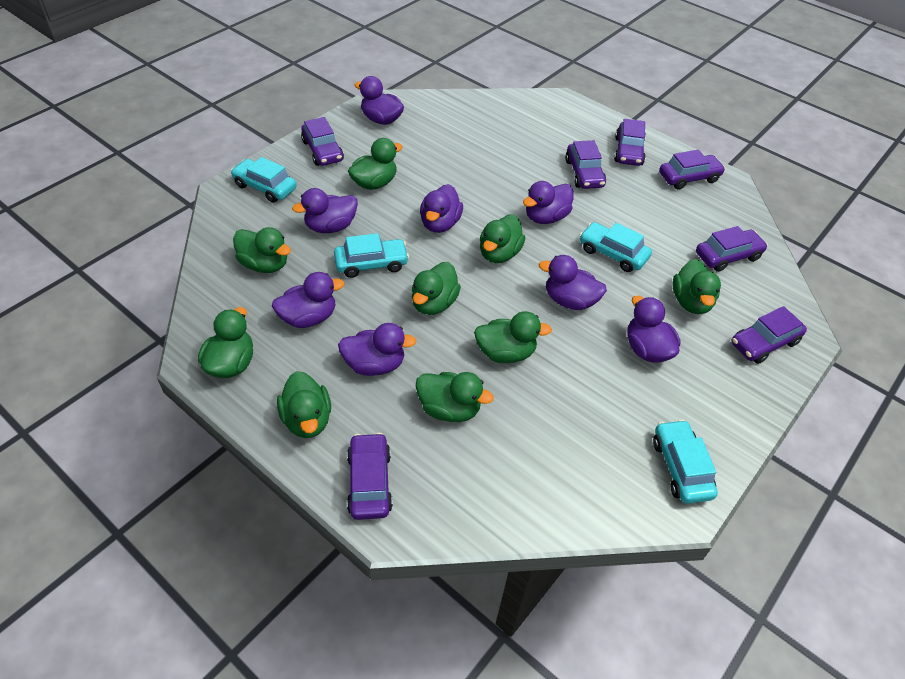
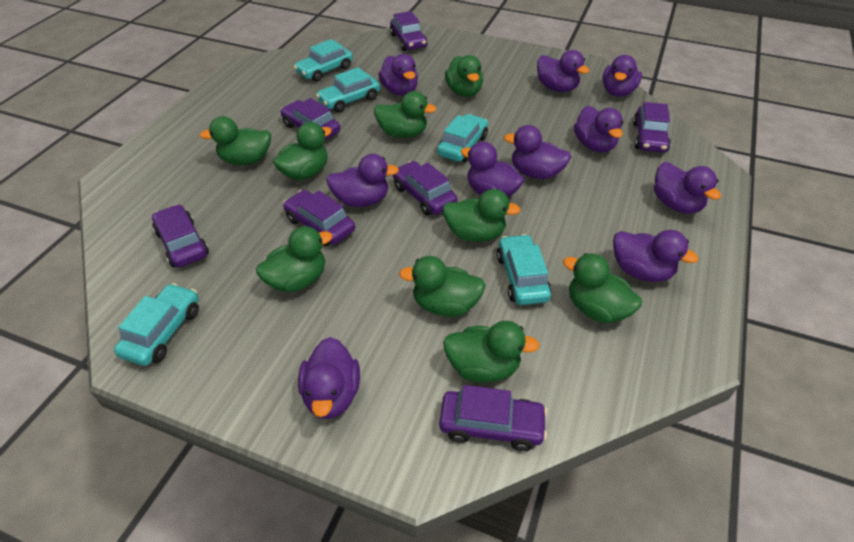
purple duck: [272,272,345,328] [292,188,358,233] [338,323,417,376] [355,76,404,125] [420,184,463,233] [523,181,574,224] [539,255,607,310] [627,296,680,363] = 8 -> [298,337,360,419] [326,154,399,207] [378,54,418,96] [460,142,524,197] [504,125,571,179] [537,50,590,92] [574,106,623,153] [602,55,642,97] [613,230,698,282] [654,162,721,214] = 10
turquoise car: [231,157,297,203] [334,233,409,278] [580,222,652,272] [653,419,718,504] = 4 -> [114,283,199,366] [294,39,353,82] [316,67,380,112] [437,114,488,162] [497,234,551,305] = 5

